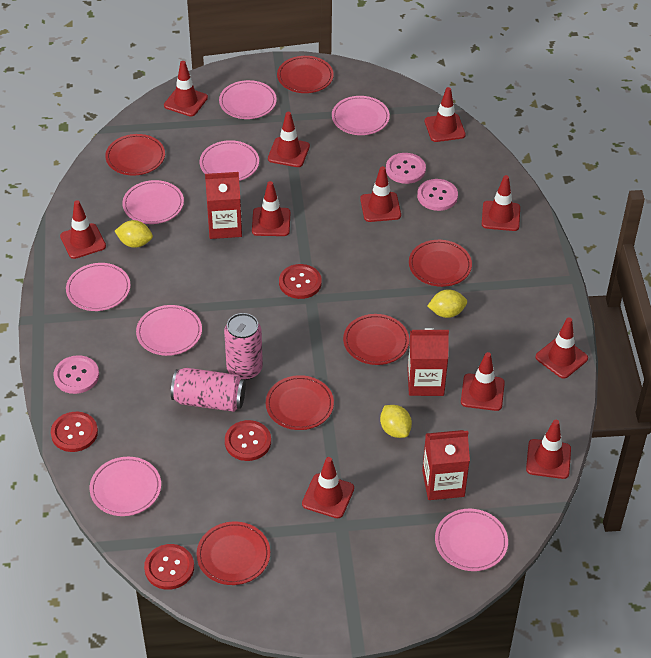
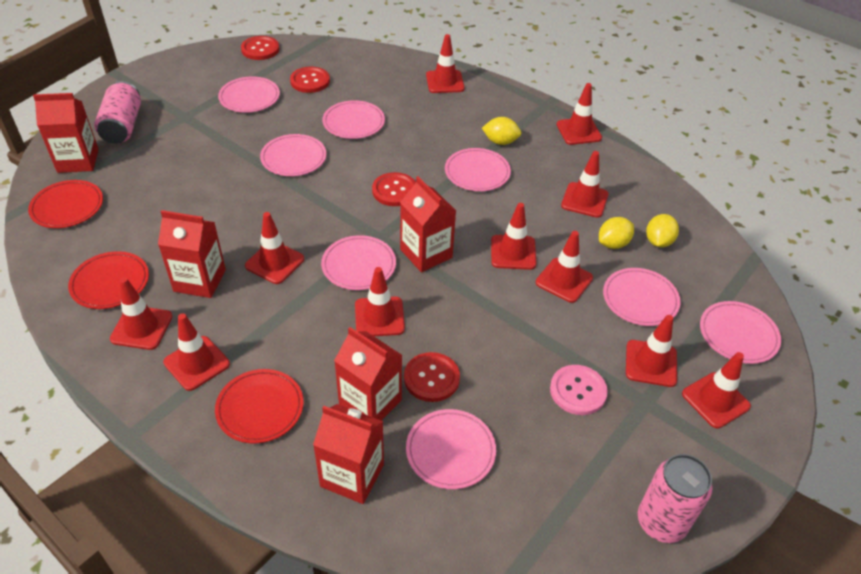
pink button: [53,355,99,394] [386,153,426,184] [417,179,458,211] = 3 -> [550,365,608,415] = 1
red carton: [205,172,242,239] [408,328,449,396] [422,430,470,500] = 3 -> [33,93,99,173] [158,210,226,298] [313,404,384,504] [334,327,402,421] [400,176,456,272] = 5
red plate: [105,134,165,175] [196,522,270,585] [266,375,334,430] [277,56,334,93] [343,314,409,365] [409,240,472,287] = 6 -> [28,180,103,228] [68,251,149,309] [215,369,304,444] = 3

